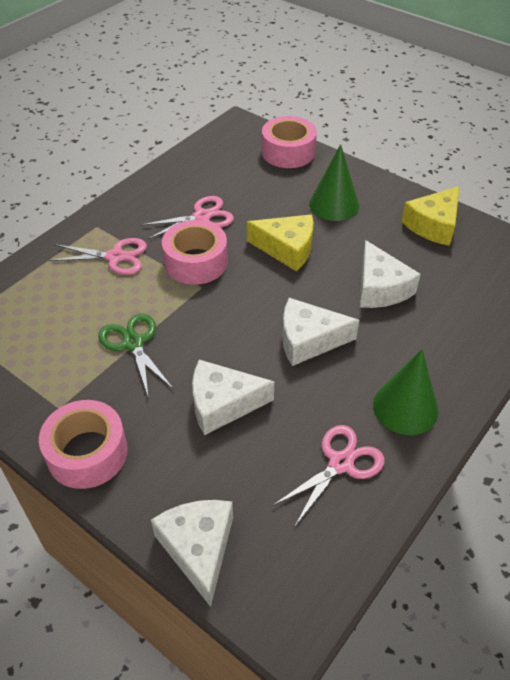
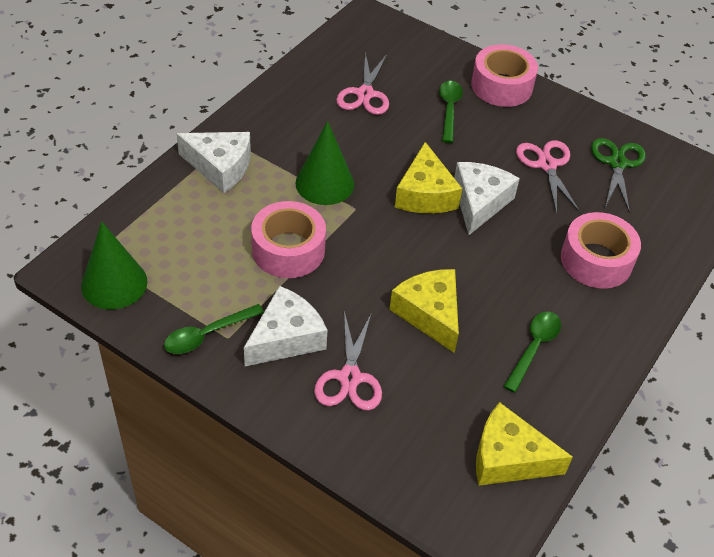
green spoon: none = 0 -> [164,304,264,354] [439,81,463,143] [503,312,561,393] = 3
white cheese: [151,500,233,607] [192,360,274,435] [282,298,359,366] [360,240,421,308] = 4 -> [177,132,251,193] [244,286,327,366] [454,162,520,235] = 3
yellow cheese: [247,214,313,272] [401,186,460,246] = 2 -> [389,269,459,353] [395,142,462,213] [476,402,573,486] = 3

